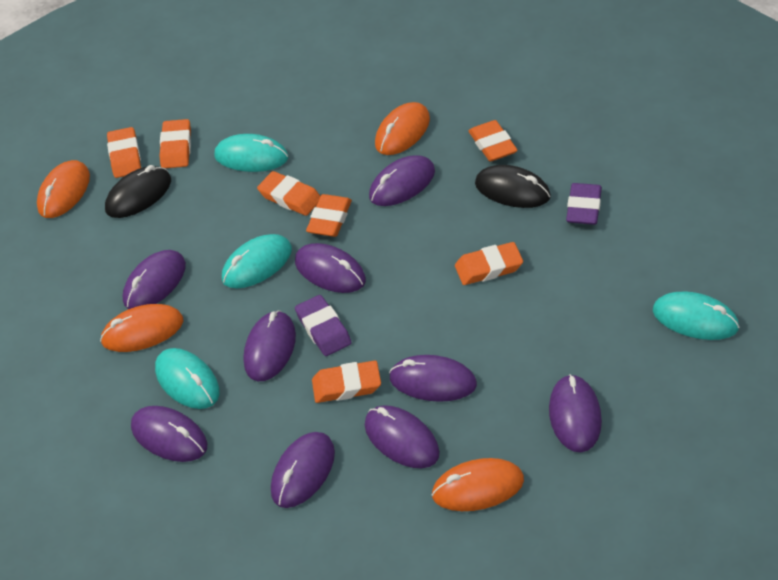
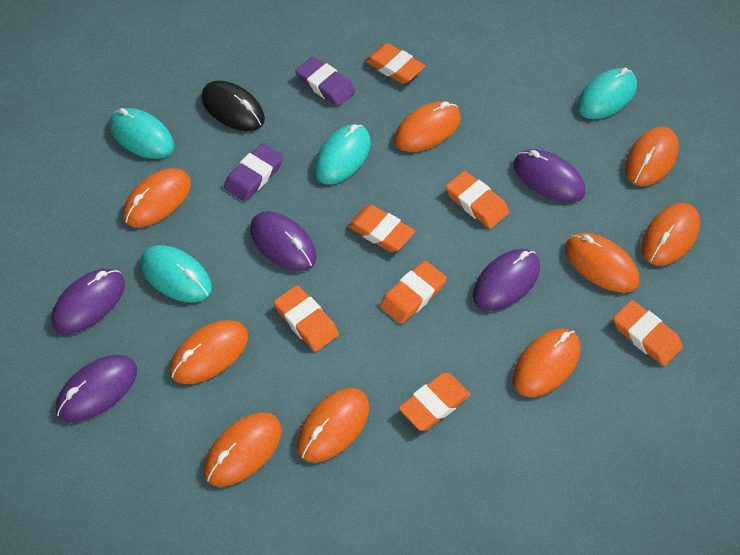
black mouse: [105,165,171,218] [475,165,551,208] = 2 -> [201,81,265,131] = 1
orange mouse: [37,160,90,218] [100,304,183,352] [375,102,430,155] [432,458,524,511] = 4 -> [123,168,191,227] [170,320,248,384] [204,412,282,487] [297,388,369,462] [394,101,461,152] [513,329,580,397] [565,233,639,293] [625,127,679,186] [641,203,700,266] = 9
purple mouse: [123,250,186,309] [131,406,207,462] [244,310,296,381] [271,432,335,508] [295,243,366,293] [365,405,440,468] [369,155,435,206] [389,355,477,402] [549,374,602,452] = 9 -> [51,269,125,334] [56,355,137,422] [250,211,317,271] [473,249,540,311] [513,149,585,203] = 5

